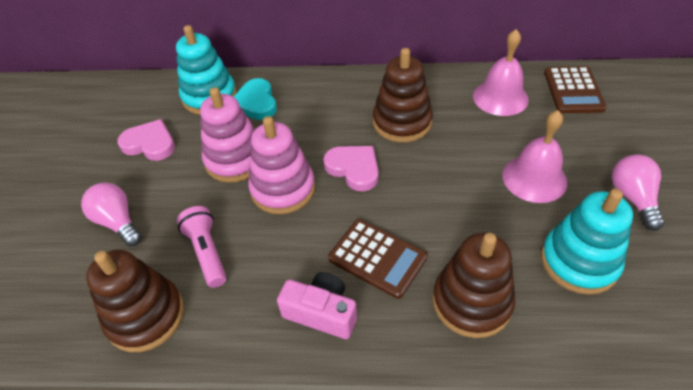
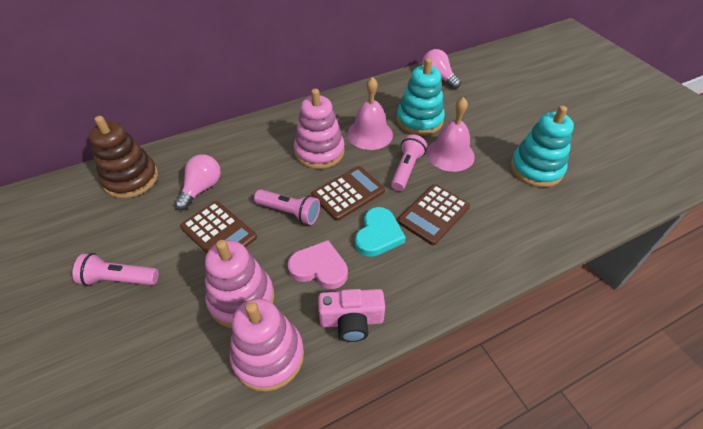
brown calculator: [328,219,428,299] [544,66,607,113] = 2 -> [180,201,257,253] [311,166,385,221] [398,184,470,245] = 3
brown stacking toy: [86,250,184,352] [373,48,433,143] [433,233,515,338] = 3 -> [89,116,158,198] = 1
pink flashlight: [177,206,227,288] = 1 -> [72,253,159,286] [254,189,320,225] [391,134,427,191] = 3
pink heart: [117,119,175,161] [323,146,379,191] = 2 -> [287,240,348,289] = 1
pink stacking toy: [200,87,255,183] [248,116,315,214] = 2 -> [205,240,274,328] [230,298,304,392] [294,89,345,169] = 3

